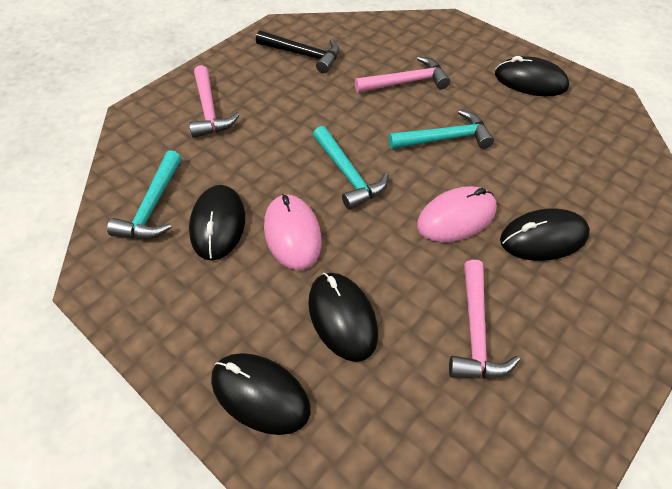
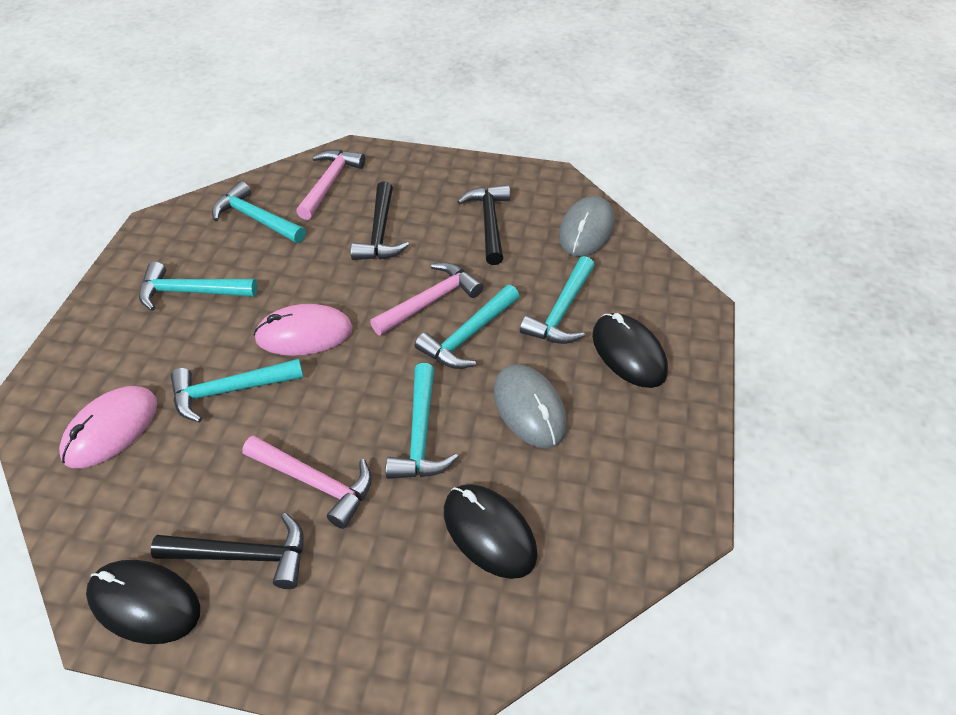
black hammer: [256,30,339,73] = 1 -> [151,513,304,589] [351,181,409,260] [457,185,510,265] = 3
black mouse: [189,185,245,261] [211,353,311,435] [308,273,378,362] [495,56,569,96] [500,209,590,261] = 5 -> [86,560,200,644] [444,484,538,579] [592,313,668,388] = 3
grey mouse: none = 0 -> [494,364,567,448] [559,196,615,257] = 2
turquoise hammer: [107,150,182,239] [313,126,389,210] [389,110,494,149] = 3 -> [139,262,257,311] [170,359,303,422] [212,181,306,243] [386,363,458,479] [415,285,520,369] [520,256,595,344] = 6

